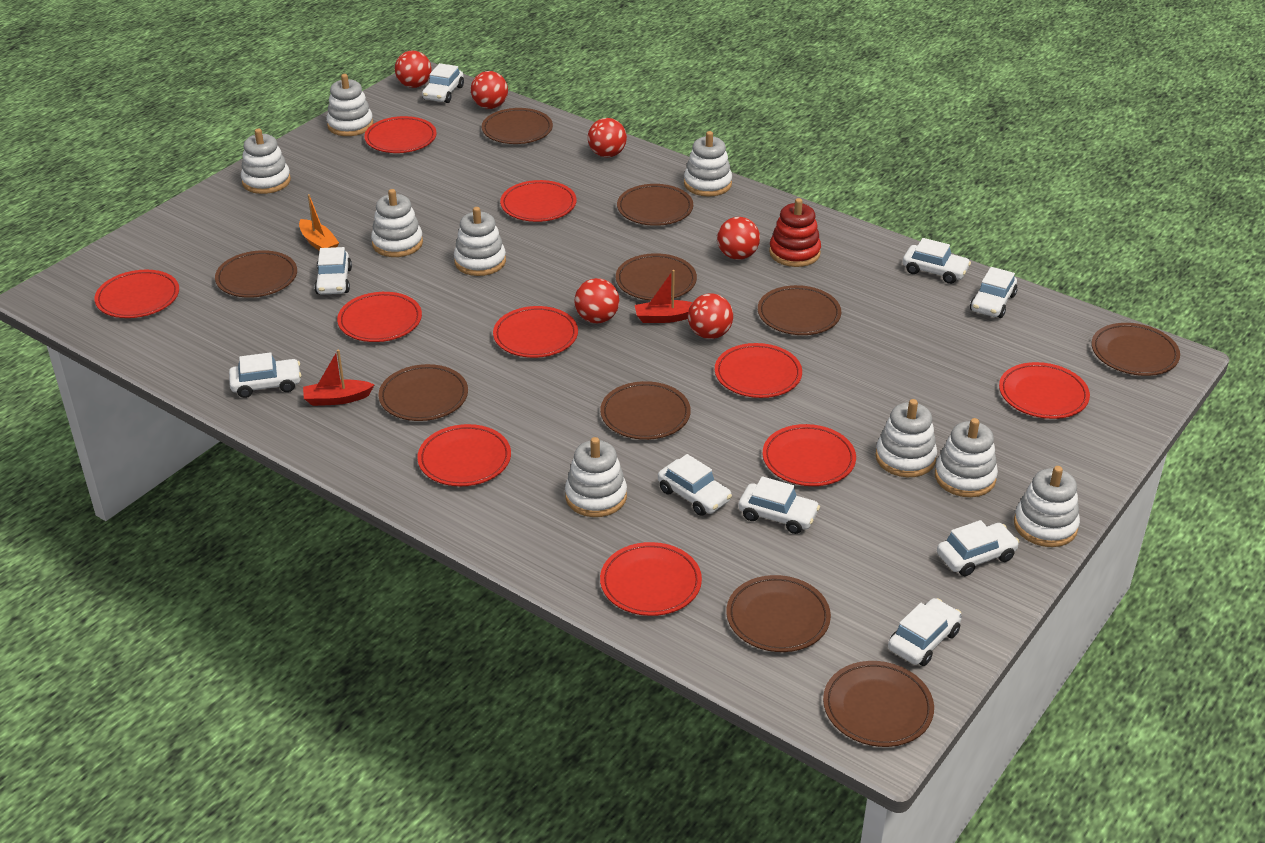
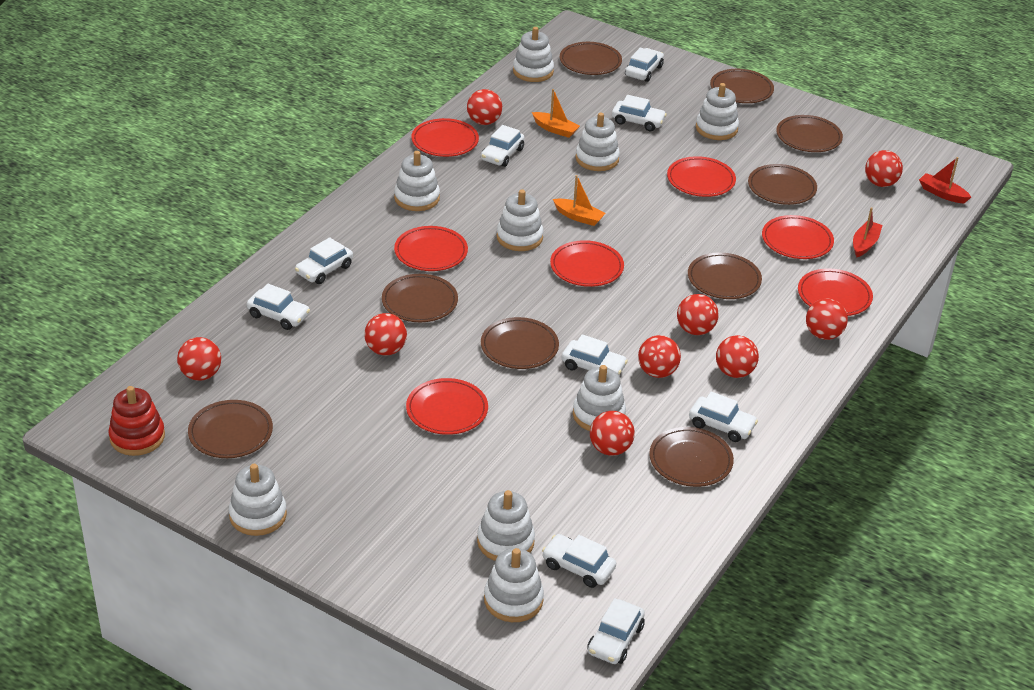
brown plate: [215,250,297,298] [379,364,468,421] [482,108,553,144] [600,381,691,440] [616,253,697,300] [617,184,693,226] [726,575,831,652] [758,285,841,335] [823,661,934,747] [1091,323,1180,376] = 10 -> [188,400,273,458] [382,274,458,322] [481,317,559,369] [560,42,622,75] [649,427,734,487] [688,253,762,299] [710,69,774,103] [748,164,817,205] [776,115,843,152] = 9
orange boat: [299,194,339,251] = 1 -> [532,89,580,138] [553,175,606,226] = 2
red ball: [395,51,432,88] [471,71,508,109] [574,278,619,324] [588,118,627,157] [688,293,733,339] [717,217,760,260] = 6 -> [177,337,221,381] [364,313,407,355] [467,89,502,125] [590,411,635,456] [638,335,681,378] [677,294,718,335] [716,335,759,378] [806,299,848,340] [865,150,903,187] = 9
red plate: [95,270,179,318] [337,292,422,342] [364,116,437,153] [417,424,511,486] [493,306,578,358] [500,180,576,222] [600,542,702,616] [715,343,802,398] [762,424,856,486] [999,362,1090,419] = 10 -> [394,226,468,271] [406,378,488,435] [411,118,479,157] [550,240,624,287] [667,156,736,197] [762,215,834,259] [798,269,873,316] = 7

